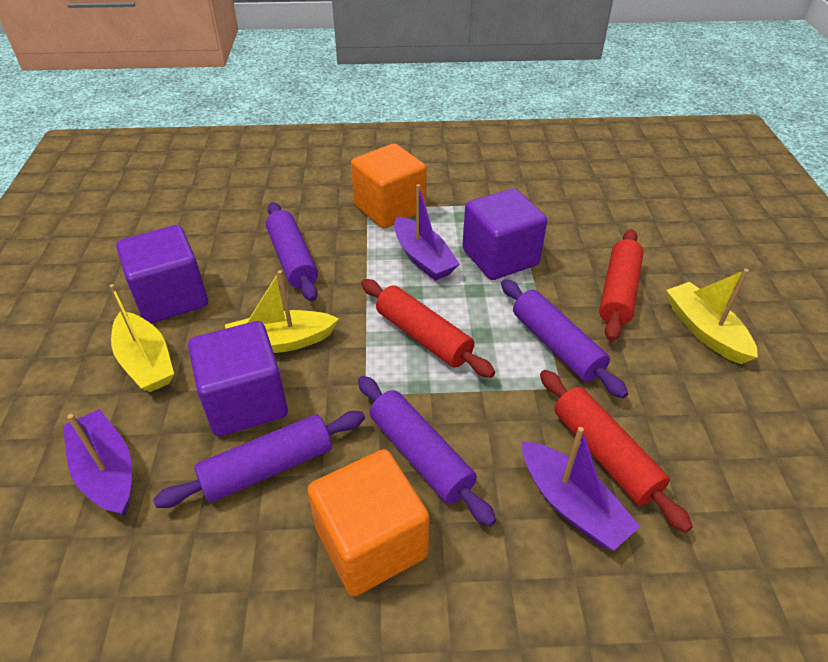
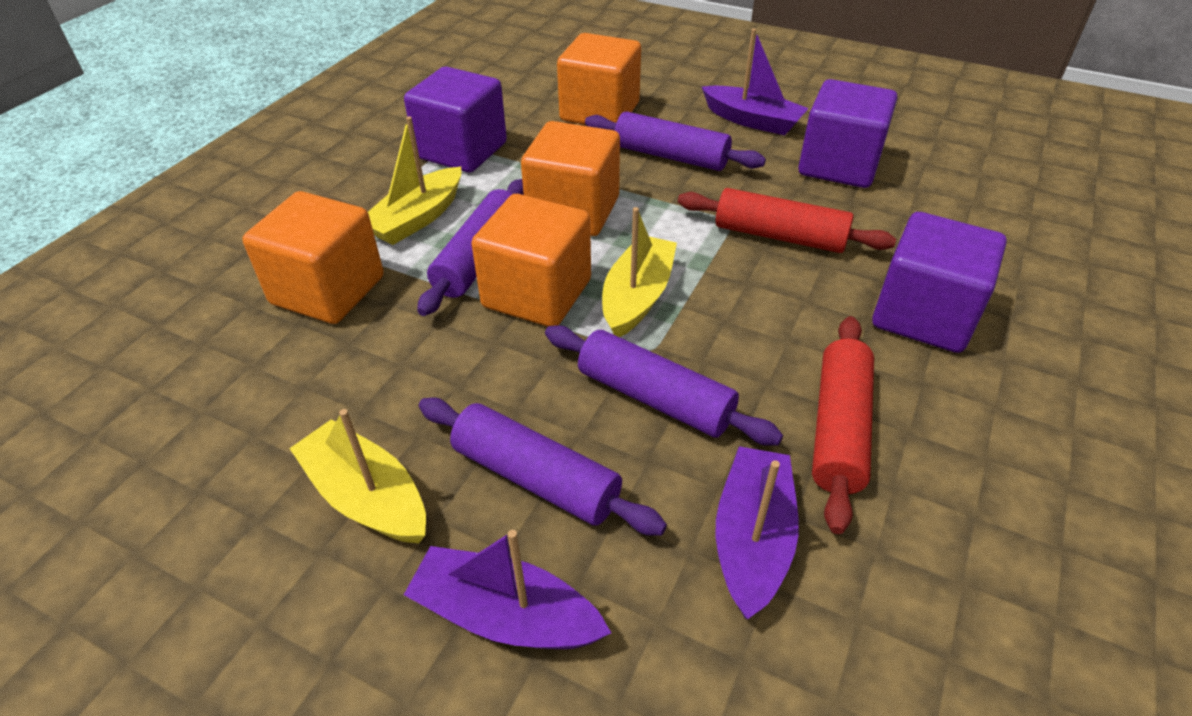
orange cube: [308,449,429,596] [351,144,427,228] = 2 -> [242,191,384,324] [471,194,591,327] [521,121,620,236] [557,33,641,125] = 4
red rolling pin: [361,279,495,378] [540,370,693,533] [599,229,644,342] = 3 -> [678,188,896,253] [812,316,874,534] = 2

